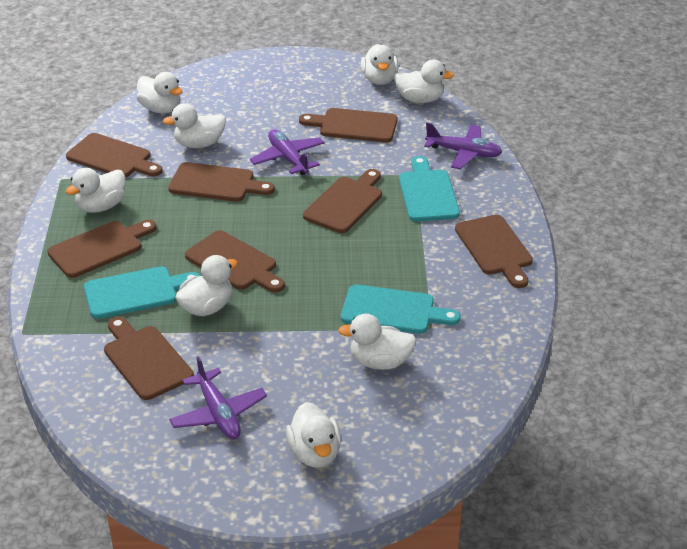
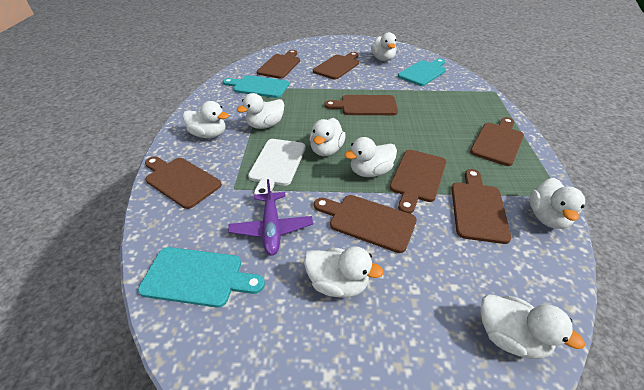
purple plane: [169,356,267,439] [250,129,325,175] [424,123,502,169] = 3 -> [228,179,313,256] = 1
white cutting board: none = 0 -> [248,139,306,195] = 1

